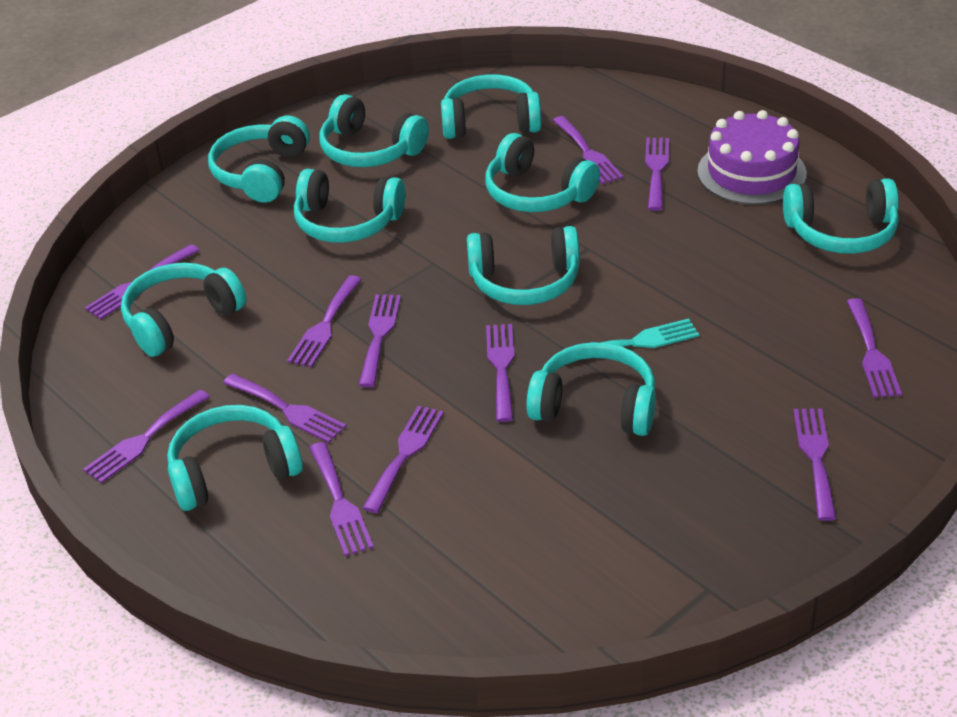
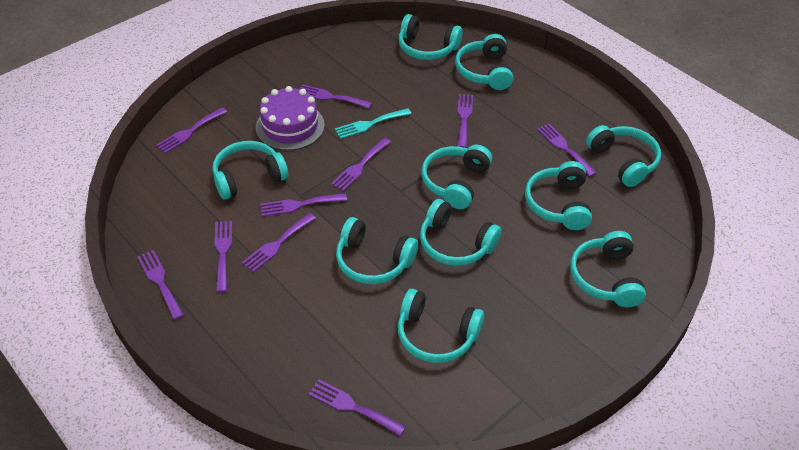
purple fork: [83,390,210,484] [85,244,200,319] [223,374,347,443] [287,275,362,367] [309,442,374,556] [359,294,401,387] [362,405,444,513] [486,324,514,422] [553,116,623,184] [645,138,669,211] [793,409,837,521] [847,298,902,398] = 12 -> [137,250,184,320] [156,108,227,154] [214,221,232,292] [242,213,316,272] [260,193,347,217] [300,84,372,108] [308,379,406,436] [331,138,391,191] [457,94,473,148] [537,124,596,176] = 10

